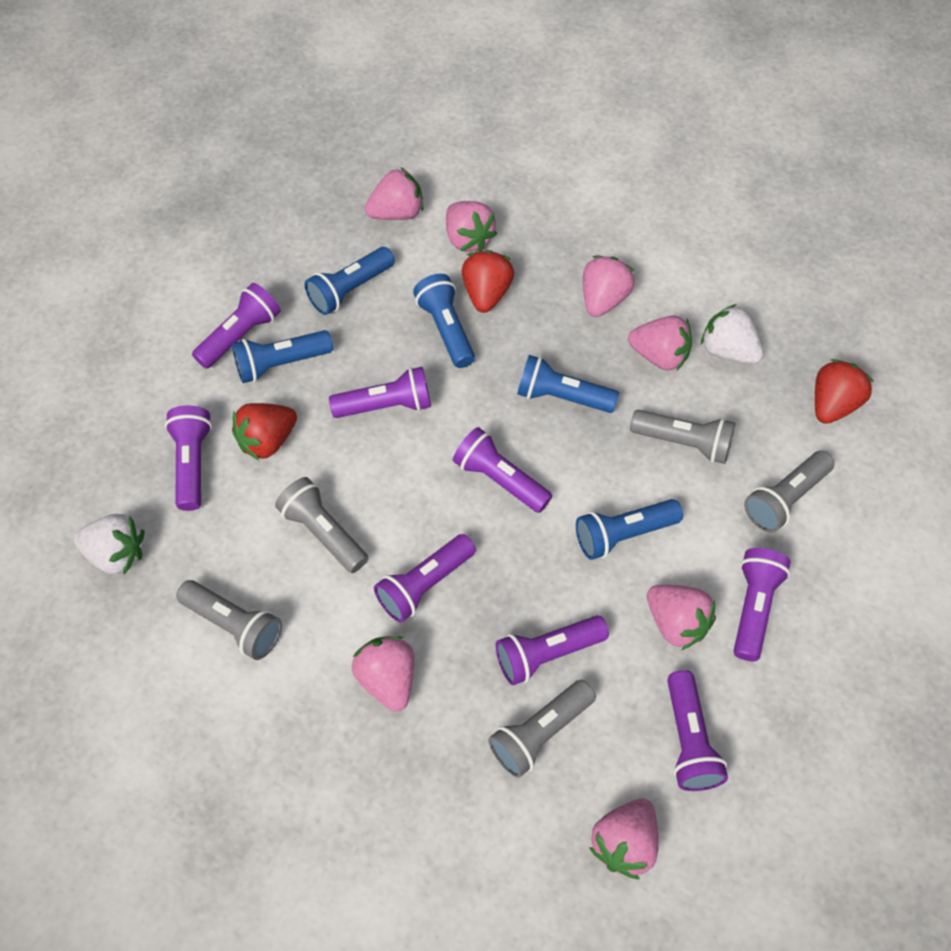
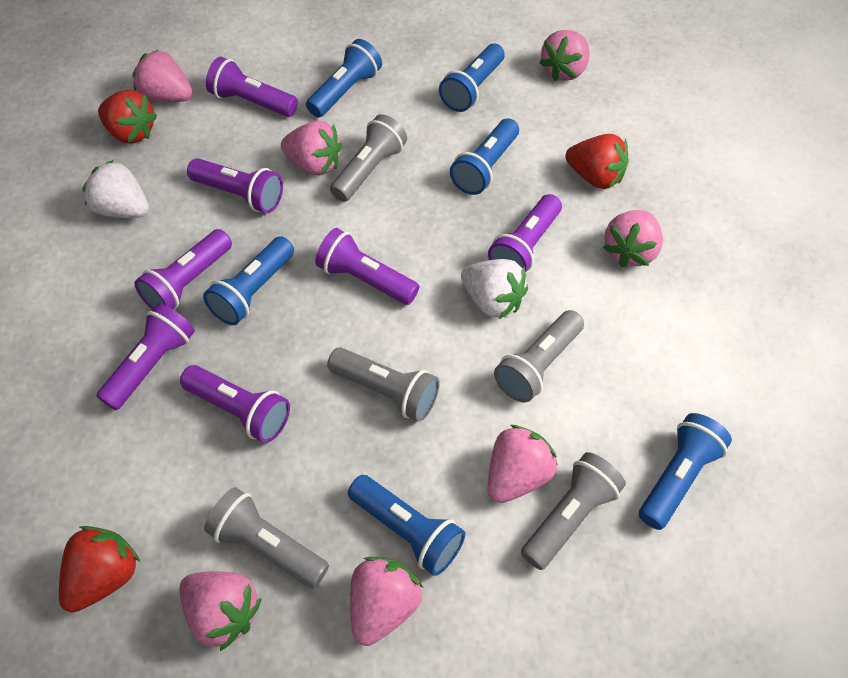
blue flashlight: [232,330,333,383] [305,247,395,315] [413,274,475,368] [517,355,619,413] [576,499,683,560] = 5 -> [203,236,294,325] [306,39,382,117] [348,475,465,576] [439,44,505,112] [450,118,519,195] [639,413,732,530] = 6
purple flashlight: [165,406,212,511] [192,283,281,369] [329,367,431,418] [374,534,476,622] [453,427,552,513] [496,615,609,685] [667,670,728,791] [734,548,791,661] = 8 -> [96,303,195,410] [135,229,232,310] [180,365,290,443] [187,158,283,213] [206,57,298,117] [315,228,419,305] [488,194,562,273] = 7

